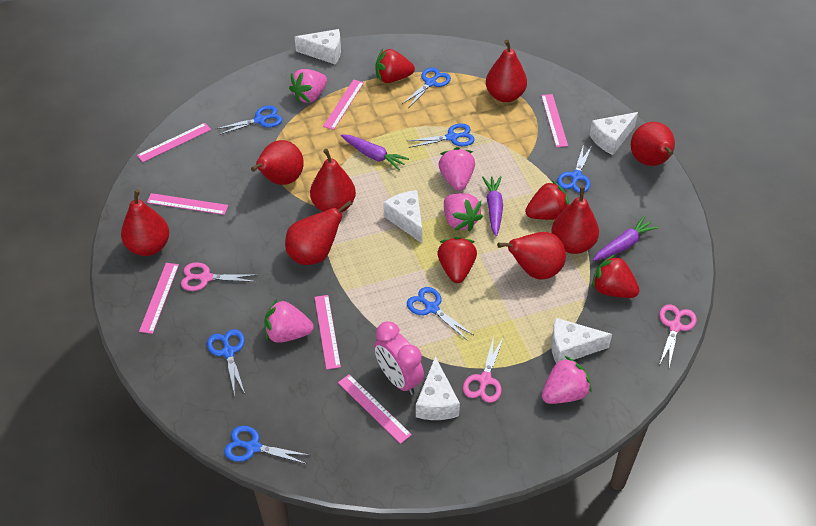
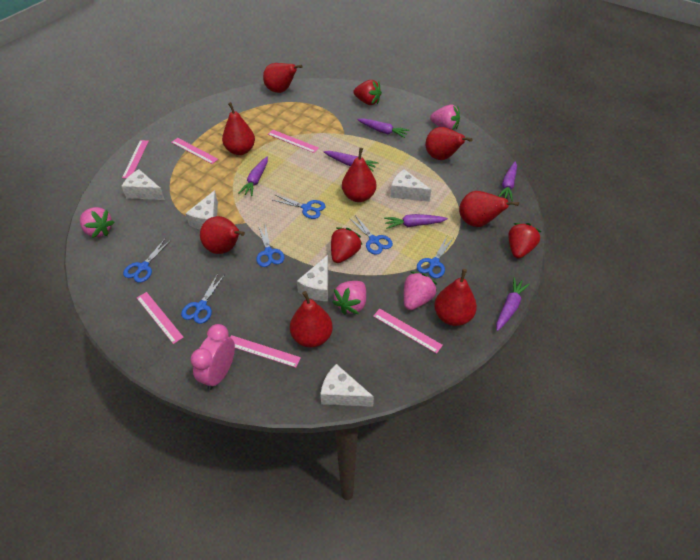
blue scissors: [207,329,245,396] [216,105,282,135] [224,426,309,464] [402,67,451,107] [407,287,474,341] [408,123,475,148] [557,144,592,193] = 7 -> [123,239,171,283] [181,274,224,324] [256,224,285,267] [273,195,326,219] [349,215,393,255] [417,236,453,278] = 6
pink ruler: [137,123,211,162] [139,263,179,334] [147,193,228,215] [315,295,341,370] [323,80,364,130] [338,374,412,444] [541,94,568,147] = 7 -> [122,140,149,178] [137,292,184,344] [171,138,218,164] [230,335,301,368] [268,130,319,153] [373,309,443,354] = 6
pink scissors: [181,262,257,291] [463,336,503,403] [659,304,697,367] = 3 -> none = 0
pink strawberry: [264,299,314,343] [289,69,327,103] [439,147,475,191] [444,193,483,232] [542,356,592,404] = 5 -> [80,207,114,238] [332,281,366,315] [404,272,437,310] [430,105,460,130] = 4
purple carrot: [341,134,409,170] [482,176,503,236] [593,216,659,261] = 3 -> [238,157,268,196] [324,151,378,171] [357,118,409,138] [384,214,448,229] [496,277,530,331] [498,161,517,201] = 6
red strawberry: [376,49,415,83] [437,237,477,283] [525,181,569,220] [592,254,640,298] = 4 -> [331,227,362,263] [354,80,382,105] [508,223,541,259] = 3

